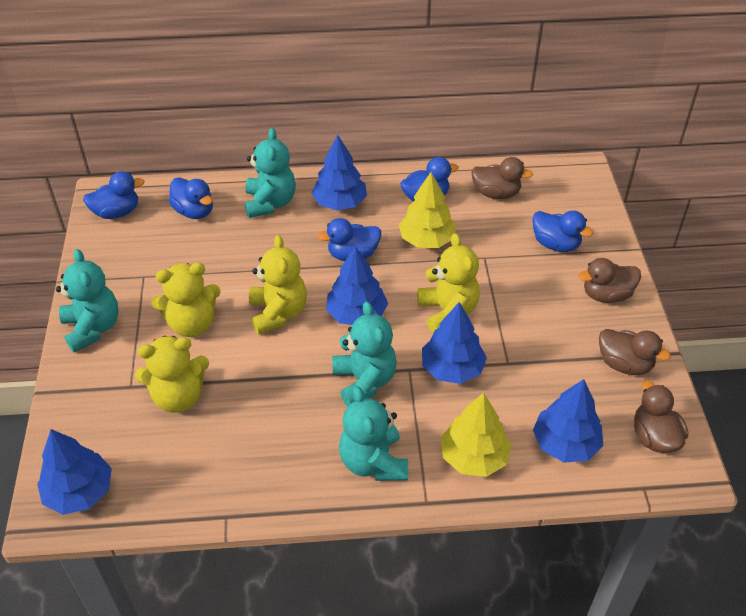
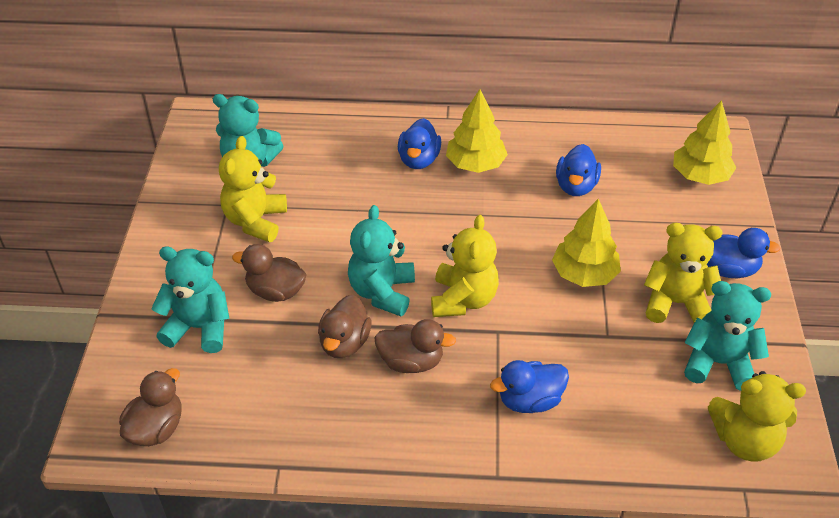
blue duck: [83,171,145,219] [169,177,213,219] [318,218,381,261] [400,157,459,202] [532,211,593,252] = 5 -> [398,118,441,169] [490,360,569,413] [556,144,601,196] [707,228,781,278] = 4
blue tree: [37,429,112,515] [312,135,367,211] [326,246,388,325] [422,302,487,384] [533,379,603,463] = 5 -> none = 0
yellow tree: [399,172,456,248] [441,393,512,477] = 2 -> [446,89,508,173] [552,199,621,287] [673,100,736,185] = 3

